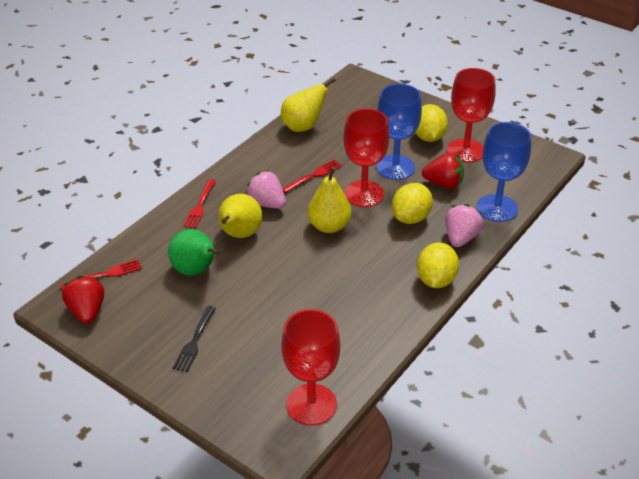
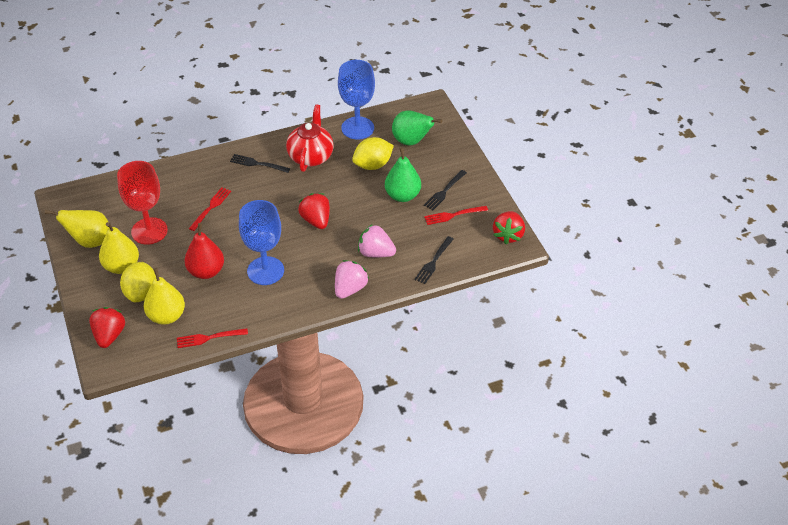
black fork: [173,306,216,372] = 1 -> [230,154,290,173] [414,236,454,284] [424,170,467,210] = 3
green pear: [168,229,220,276] = 1 -> [385,147,421,202] [392,110,442,146] = 2
red goblet: [281,309,340,426] [344,109,390,207] [447,68,495,163] = 3 -> [117,161,168,245] = 1
red pear: none = 0 -> [185,223,224,279] = 1
red strawberry: [62,276,105,324] [422,153,464,189] = 2 -> [89,307,125,348] [298,193,330,229] [493,211,525,244] = 3
red teapot: none = 0 -> [286,105,334,172] = 1
yellow lemon: [392,183,433,224] [415,104,448,142] [417,242,459,288] = 3 -> [120,262,156,302] [352,137,394,170] = 2

